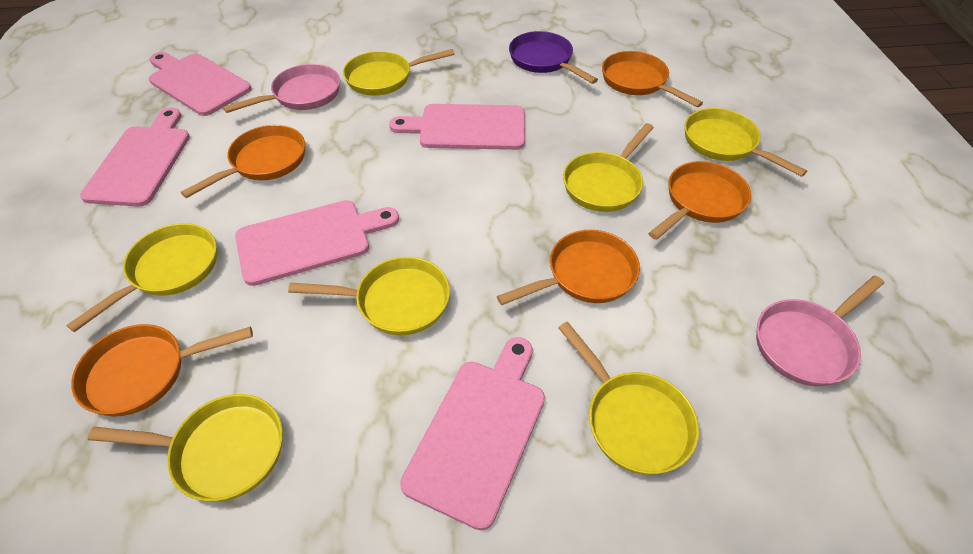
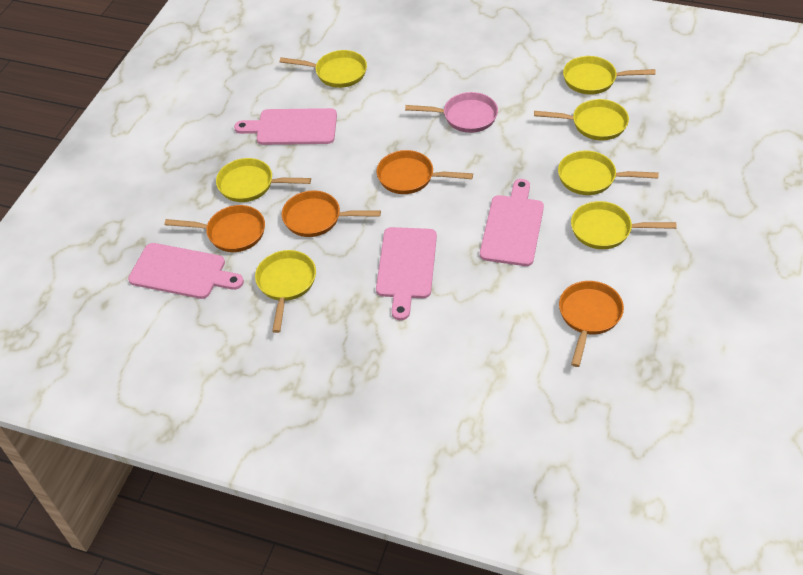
orange pan: [71,324,253,417] [181,125,305,198] [497,230,640,305] [602,51,703,107] [648,161,751,240] = 5 -> [165,205,265,252] [282,191,381,237] [377,150,473,194] [559,281,624,367] = 4
pink cutting board: [80,107,190,207] [149,52,251,116] [235,200,399,286] [389,104,525,150] [400,337,545,531] = 5 -> [128,243,244,299] [234,108,337,145] [376,227,437,320] [480,179,544,266] = 4
pink pan: [223,64,340,113] [756,276,884,386] = 2 -> [405,92,498,133] = 1
purple pan: [509,31,598,84] = 1 -> none = 0

